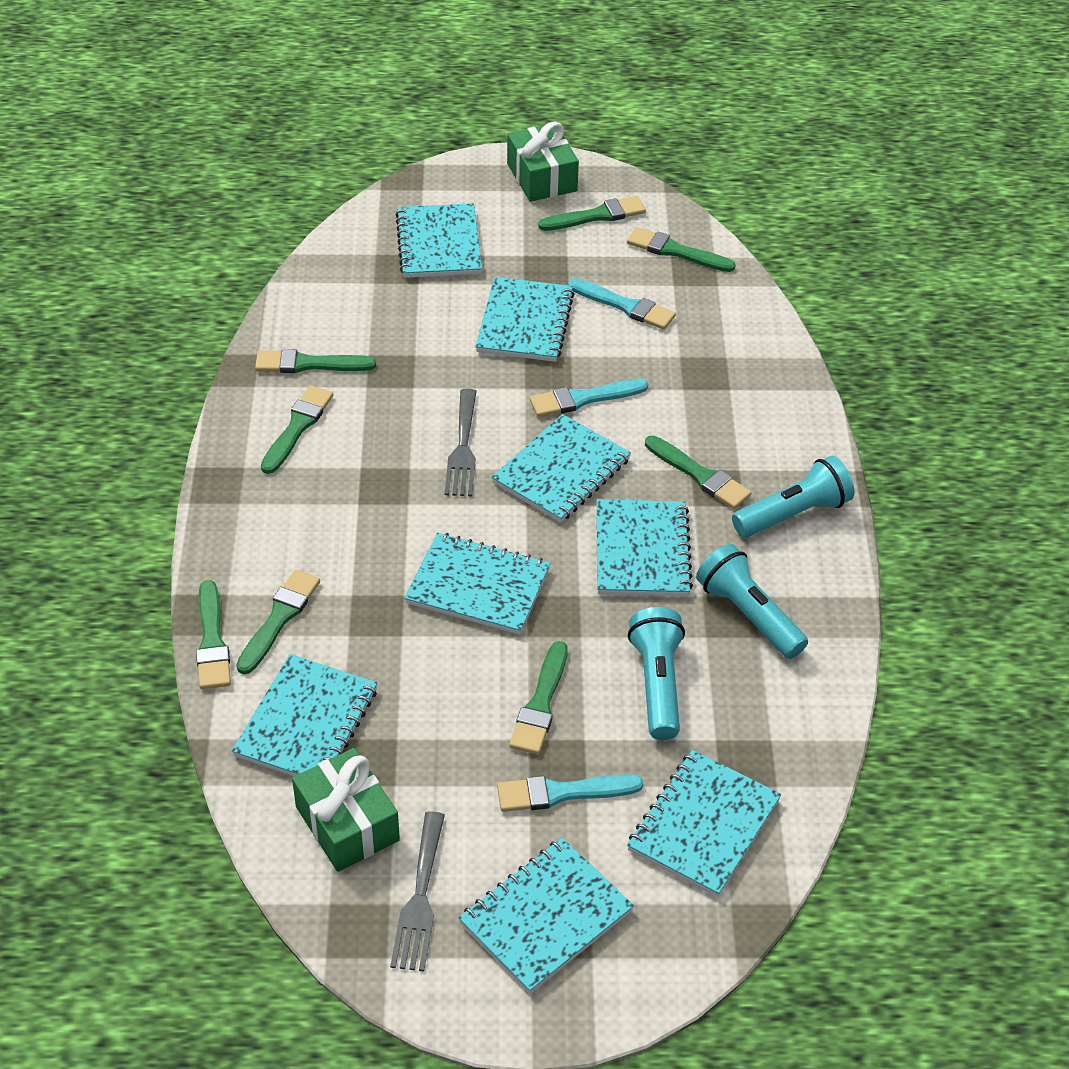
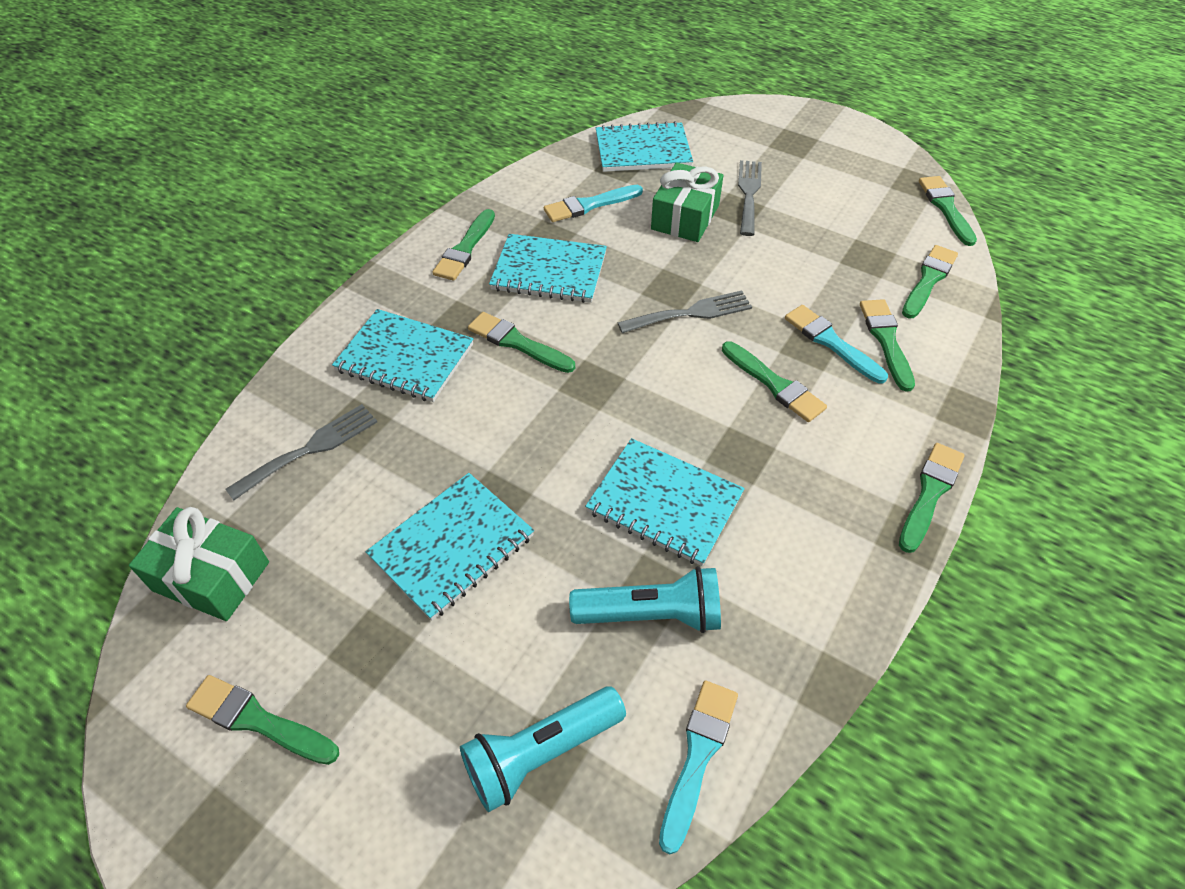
grey fork: [390,811,445,971] [445,389,477,496] = 2 -> [225,404,377,500] [617,290,752,333] [738,160,762,236] = 3
turquoise flashlight: [628,607,685,740] [696,544,808,659] [732,456,854,538] = 3 -> [460,686,626,812] [569,566,721,633] = 2
turquoise notebook: [232,654,377,776] [395,203,482,278] [405,533,551,635] [458,838,634,994] [476,277,575,362] [492,414,631,523] [596,499,693,596] [627,750,781,897] = 8 -> [332,309,474,402] [366,473,534,621] [489,234,607,303] [585,438,745,566] [596,121,693,172] = 5

